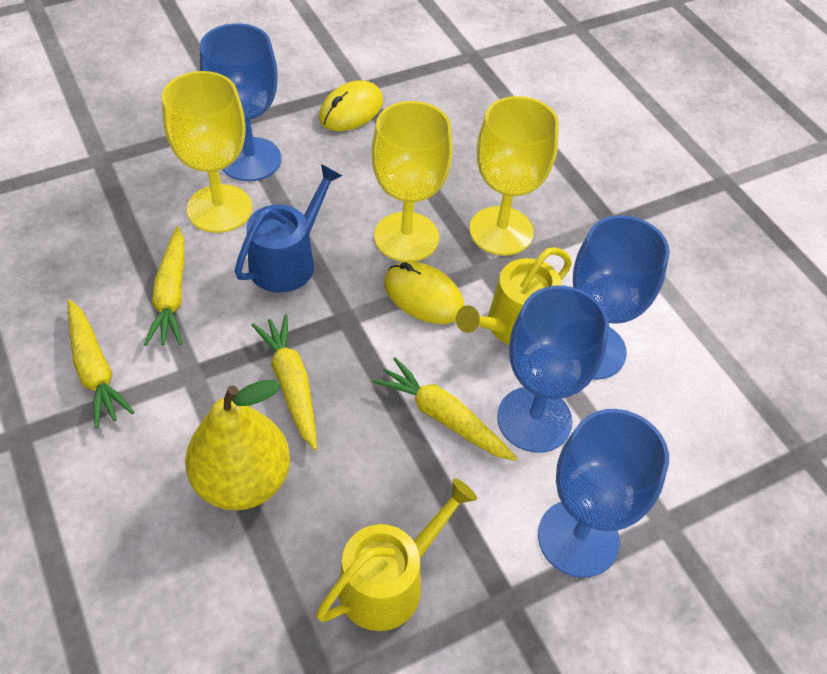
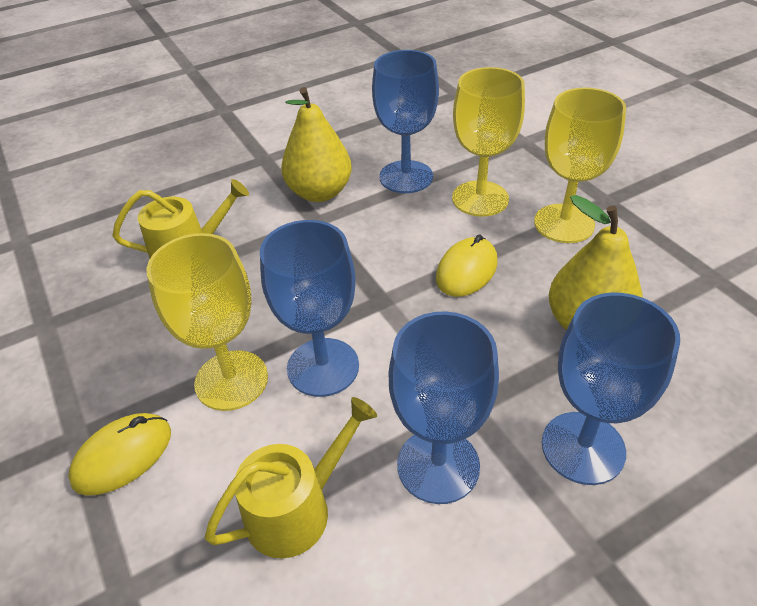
blue watering can: [234,164,342,293] = 1 -> none = 0
yellow carrot: [67,299,135,428] [144,226,184,346] [252,315,317,450] [372,357,517,461] = 4 -> none = 0
yellow pear: [185,380,290,510] = 1 -> [281,87,352,202] [549,195,643,330] = 2

